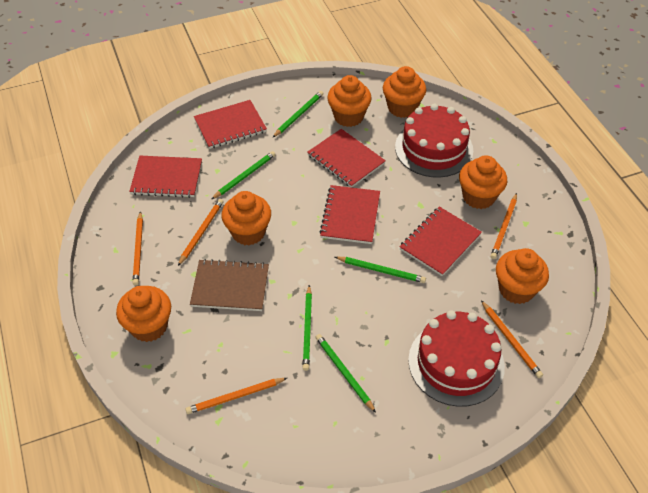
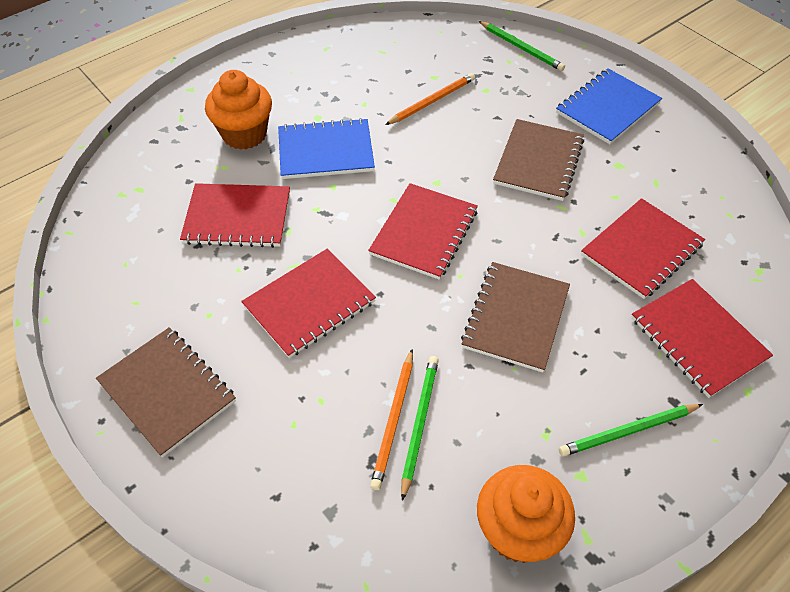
blue notebook: none = 0 -> [278,118,375,179] [556,68,662,144] = 2
brown notebook: [190,259,269,311] = 1 -> [96,327,236,457] [461,262,570,373] [493,119,584,201] = 3
green pencil: [212,151,276,199] [272,91,324,138] [302,285,312,371] [315,334,376,413] [335,257,426,283] = 5 -> [401,356,439,501] [479,21,565,71] [559,404,703,457] = 3
orange cupcake: [116,286,171,342] [221,191,271,245] [327,75,372,127] [383,66,426,118] [459,155,507,209] [496,248,549,304] = 6 -> [205,70,272,150] [477,465,575,563] = 2
orange pencil: [133,211,143,285] [178,199,223,266] [185,378,287,414] [481,300,543,378] [490,193,517,259] = 5 -> [370,349,413,490] [385,73,475,125] = 2
red cake: [395,104,473,178] [408,310,505,407] = 2 -> none = 0

